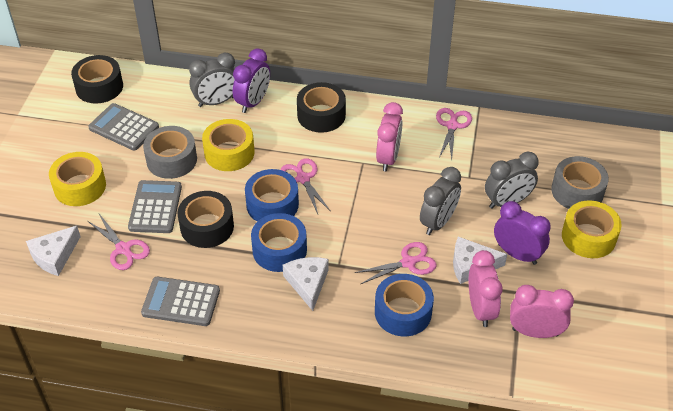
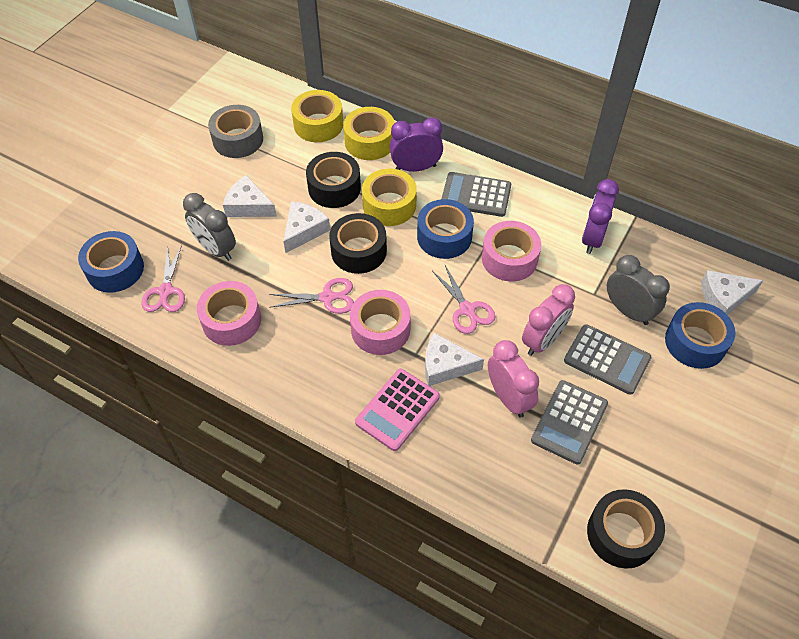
grey clock: [189,52,235,107] [420,167,461,235] [485,152,539,209] = 3 -> [183,193,236,261] [607,255,670,325] = 2
grey tape: [143,126,197,179] [551,156,609,209] = 2 -> [208,105,263,158] = 1
pink calculator: none = 0 -> [355,369,440,451] = 1
pink clock: [376,102,403,171] [469,250,503,327] [510,285,574,338] = 3 -> [488,340,539,418] [522,284,575,356] = 2
pink scissors: [88,214,150,270] [280,158,330,214] [355,242,436,284] [436,108,472,159] = 4 -> [141,245,185,312] [269,278,354,314] [432,265,496,334] = 3
pink tape: none = 0 -> [197,281,261,346] [350,290,411,355] [482,221,541,282] = 3
white cheese: [26,226,81,276] [283,257,329,311] [453,237,507,284] = 3 -> [223,175,277,217] [283,201,330,253] [425,333,484,386] [701,270,763,315] = 4

